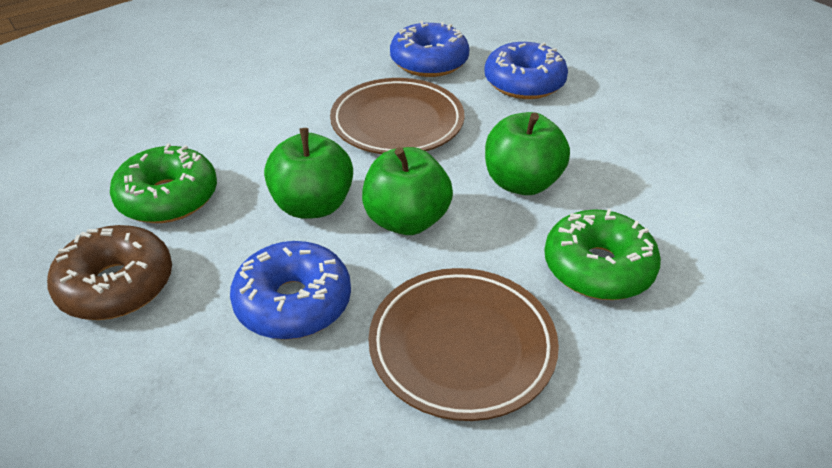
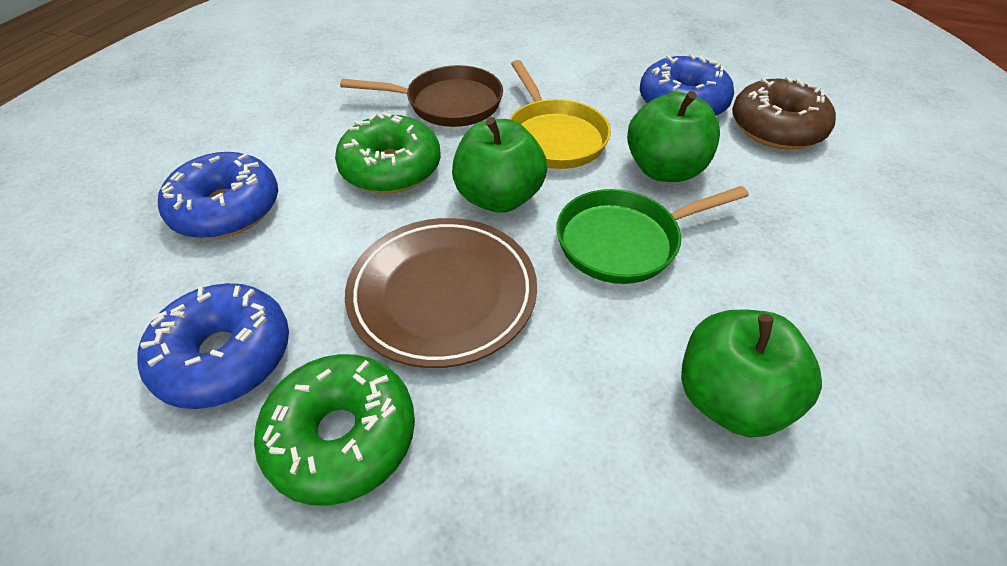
brown pan: none = 0 -> [340,65,503,127] = 1
brown plate: [330,78,465,154] [368,268,559,421] = 2 -> [345,218,537,368] = 1
green pan: none = 0 -> [556,186,749,284] = 1
yellow pan: none = 0 -> [510,60,611,169] = 1

